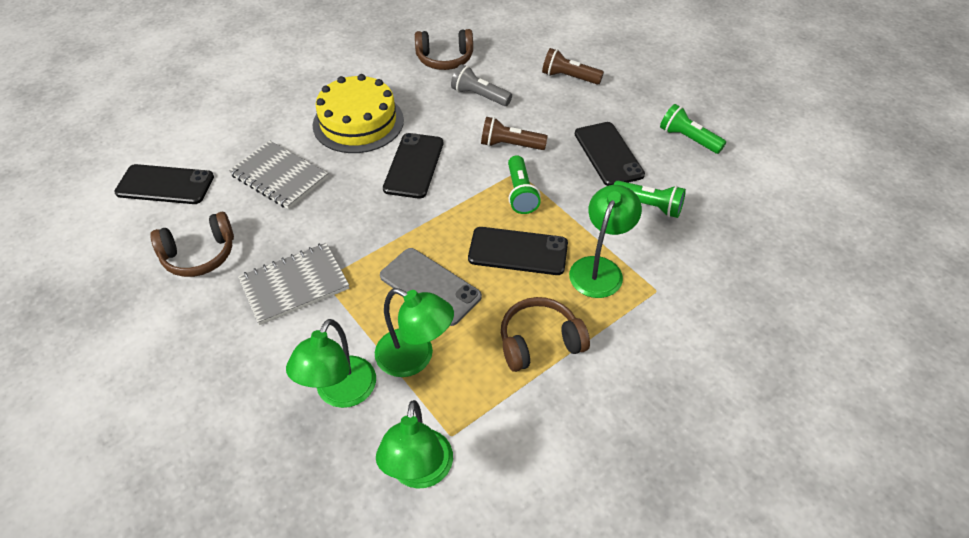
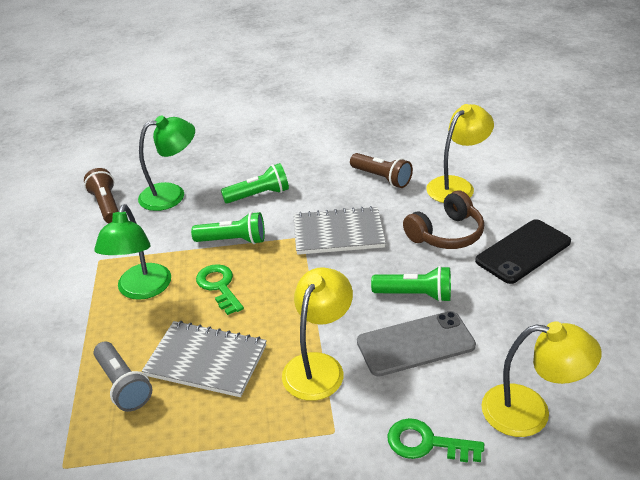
black phone: [114,164,214,204] [383,133,443,199] [468,227,568,275] [575,122,645,186] = 4 -> [475,219,571,284] = 1
brown headphones: [150,212,234,277] [415,29,473,70] [501,297,590,372] = 3 -> [403,190,484,249] = 1
green key: none = 0 -> [196,264,244,315] [387,418,484,462] = 2
green lamp: [286,319,376,408] [375,288,454,377] [376,400,453,489] [569,185,642,298] = 4 -> [94,204,171,300] [138,115,195,211] = 2
yellow cake: [313,74,404,153] = 1 -> none = 0
yellow lamp: none = 0 -> [282,267,353,401] [426,104,494,203] [481,321,602,437] = 3

